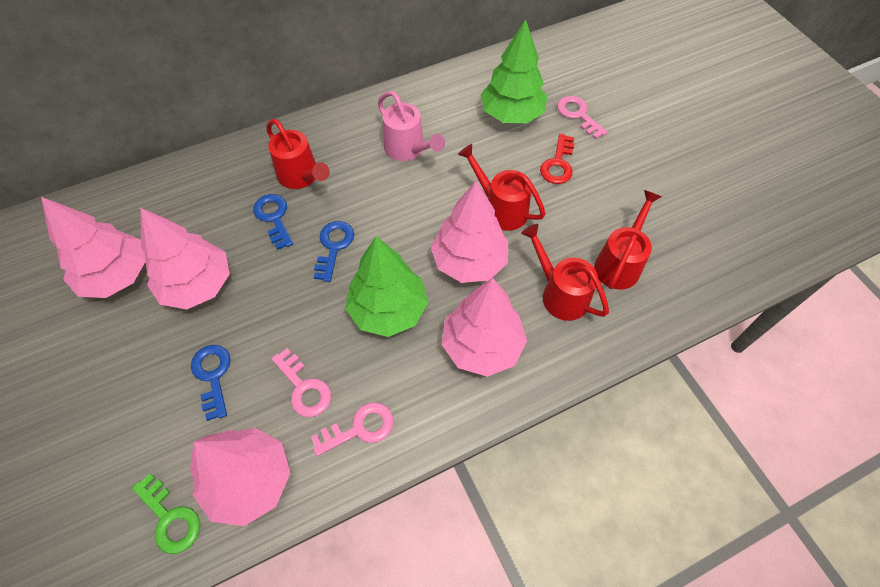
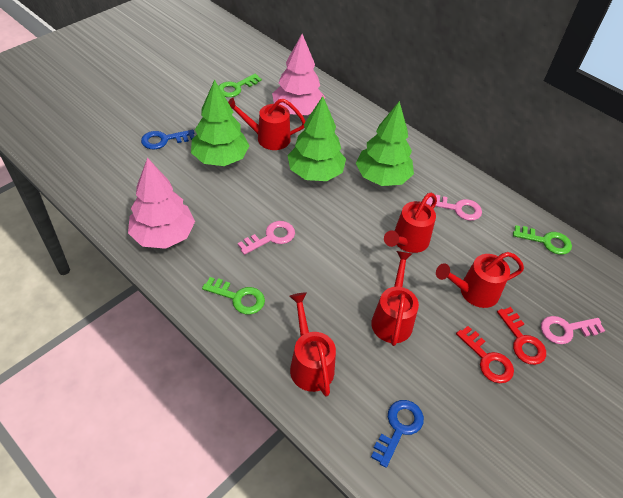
blue key: [191,345,231,421] [253,194,293,250] [314,221,354,282] = 3 -> [141,130,195,149] [371,400,424,468] = 2
green key: [132,473,200,554] = 1 -> [202,277,265,314] [219,74,262,97] [513,225,572,255] = 3
green tree: [345,236,428,337] [481,19,547,123] = 2 -> [191,80,250,166] [288,96,346,181] [356,101,414,186] = 3
pink tree: [41,197,146,298] [140,207,230,309] [190,428,290,526] [431,181,508,283] [441,278,527,377] = 5 -> [128,158,195,249] [272,34,325,115] = 2
pink watering can: [378,91,445,161] = 1 -> none = 0
red key: [540,134,575,184] = 1 -> [456,326,514,383] [497,307,546,365] = 2
red watering can: [267,119,330,189] [458,144,546,231] [521,224,609,321] [594,190,662,290] = 4 -> [228,98,306,150] [290,292,336,396] [371,251,419,346] [384,193,437,253] [436,252,524,308] = 5

